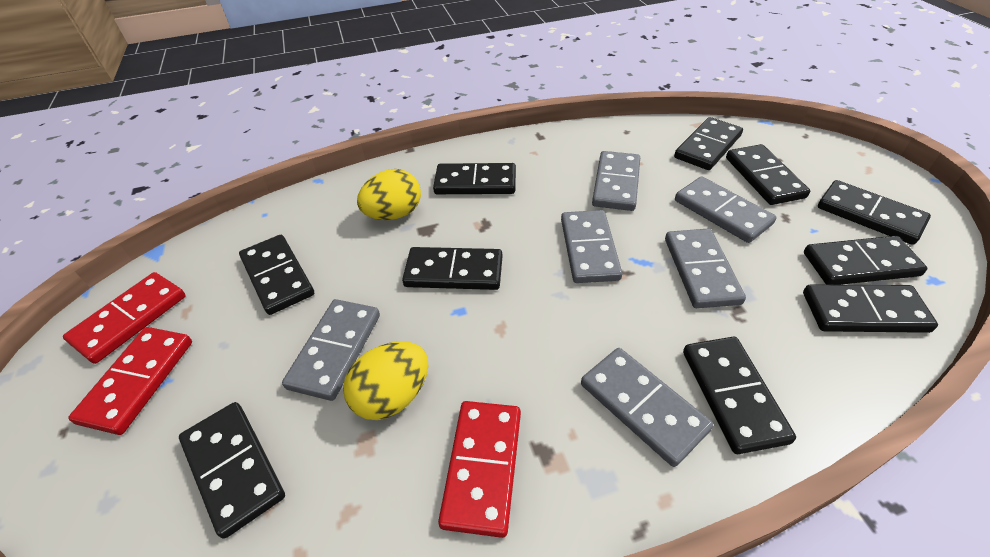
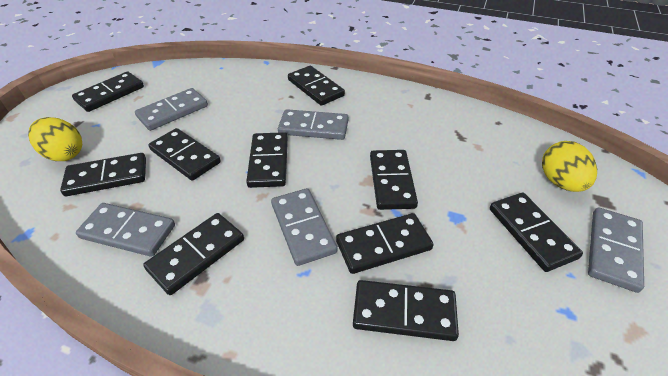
grey domino: [282,299,380,401] [561,210,622,283] [581,348,713,467] [592,151,640,211] [665,229,746,308] [675,177,776,243] = 6 -> [76,203,175,257] [135,88,208,131] [271,188,337,266] [278,109,348,140] [588,207,644,293] = 5
red domino: [63,272,186,364] [68,327,192,435] [438,401,521,538] = 3 -> none = 0

